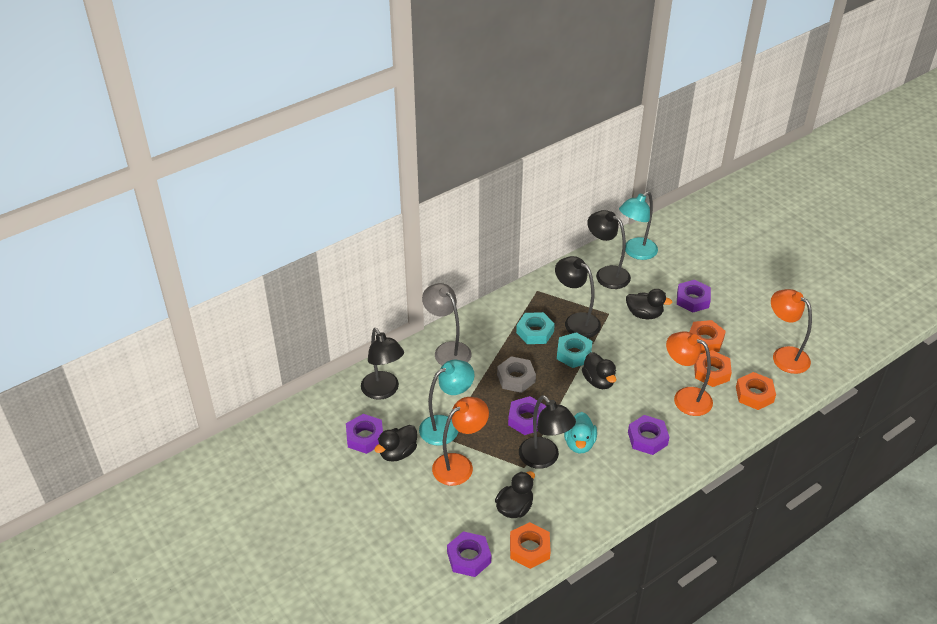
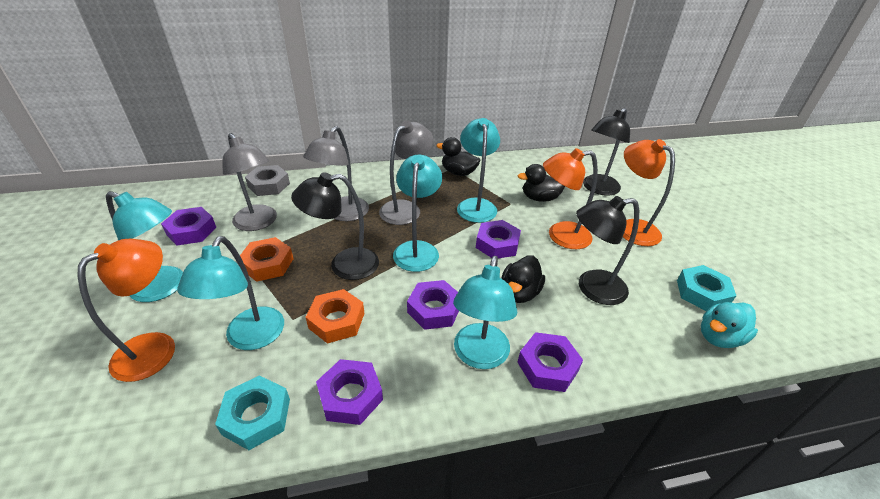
black duck: [374,425,417,462] [495,471,535,518] [582,352,616,389] [626,289,673,319] = 4 -> [436,137,480,176] [501,255,545,303] [517,164,565,202] = 3
black lamp: [361,328,404,400] [519,395,576,469] [555,256,601,338] [587,210,631,289] = 4 -> [291,172,379,280] [576,196,639,305] [583,108,630,196] = 3
grey lamp: [422,283,471,365] = 1 -> [222,133,277,231] [303,126,369,221] [379,120,434,225] = 3
orange nut: [510,522,551,569] [689,320,726,353] [694,350,732,387] [736,372,776,410] = 4 -> [240,237,293,282] [306,289,365,344] = 2
turquoise lamp: [419,360,474,446] [619,191,658,260] = 2 -> [106,191,183,302] [177,236,284,350] [393,155,442,272] [453,256,517,369] [457,118,500,223] = 5

